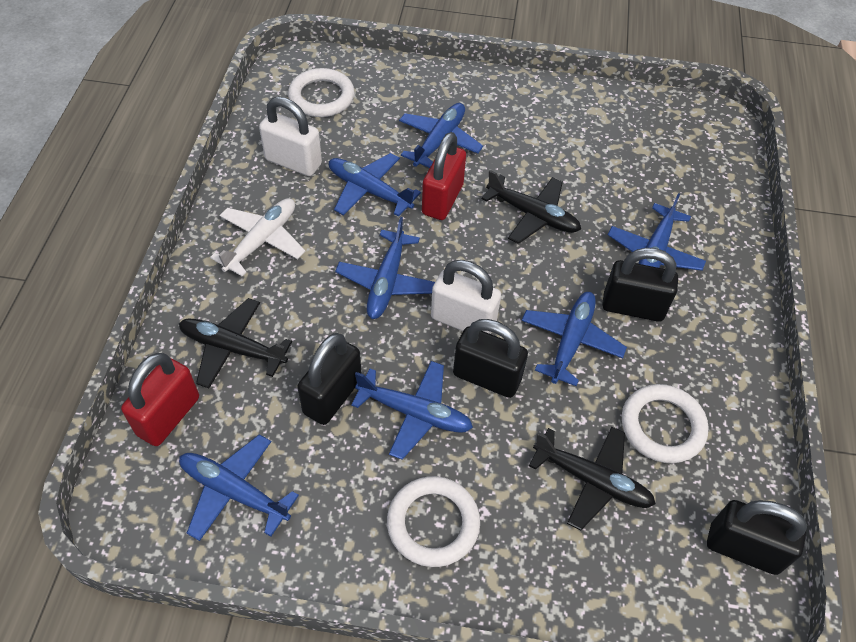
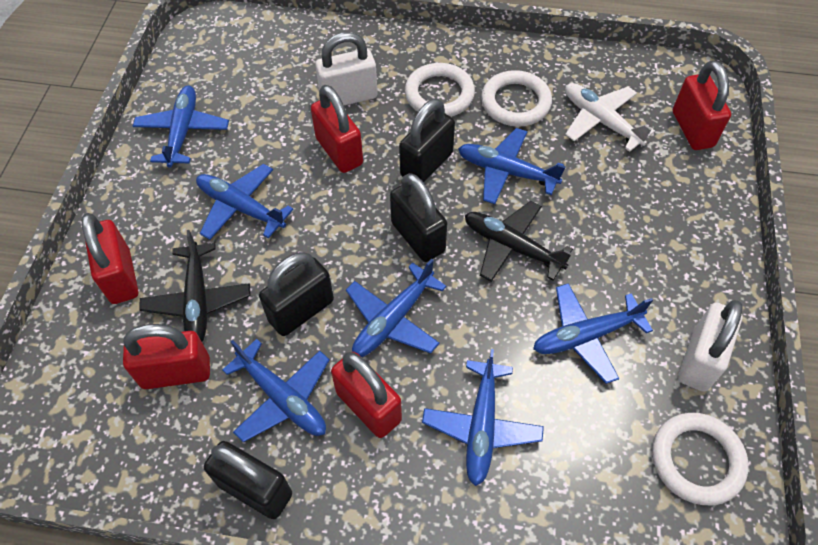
black plane: [179,298,292,388] [482,170,581,244] [529,427,656,530] = 3 -> [139,230,251,342] [465,201,573,282] = 2
red padlock: [121,353,199,446] [422,132,466,220] = 2 -> [81,213,138,304] [123,324,210,389] [311,85,363,173] [331,352,402,438] [673,60,731,150] = 5

